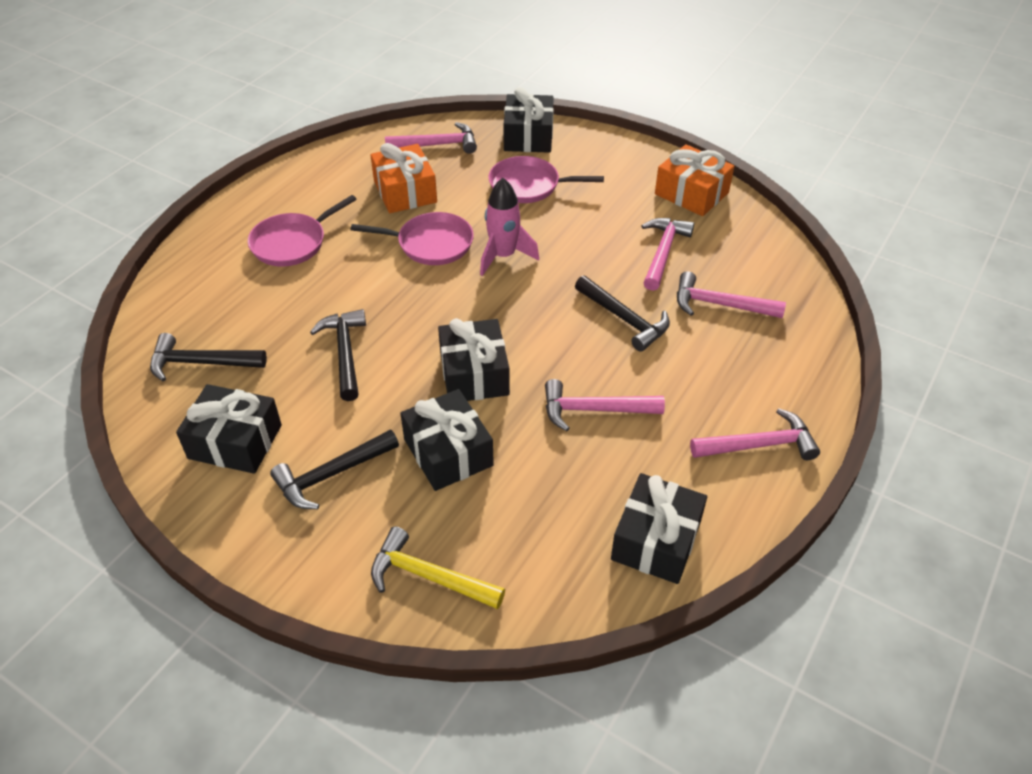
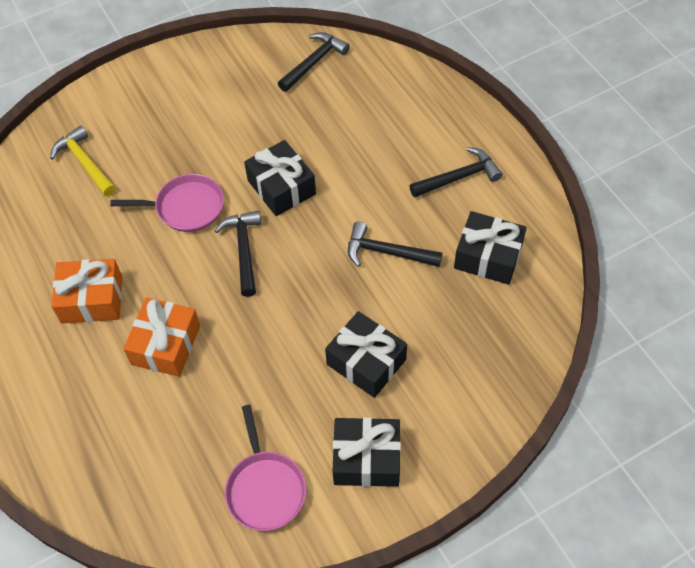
black gift: [176,384,282,474] [400,389,494,491] [438,318,510,401] [503,87,554,153] [611,473,707,584] = 5 -> [244,140,316,216] [325,311,407,398] [332,418,401,487] [454,211,527,285] = 4
pink hammer: [385,122,477,154] [545,379,665,431] [641,218,694,291] [677,271,786,318] [690,408,820,460] = 5 -> none = 0
pink pan: [248,195,357,266] [351,212,474,265] [488,156,604,203] = 3 -> [110,174,224,232] [225,405,306,531] = 2
pink rocket: [480,178,539,276] = 1 -> none = 0

